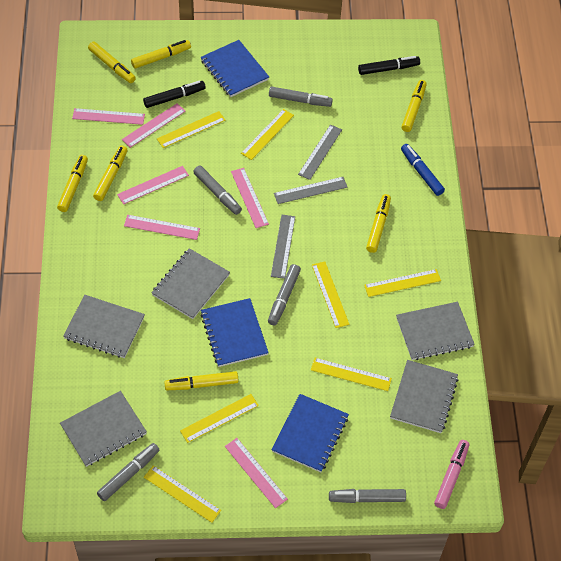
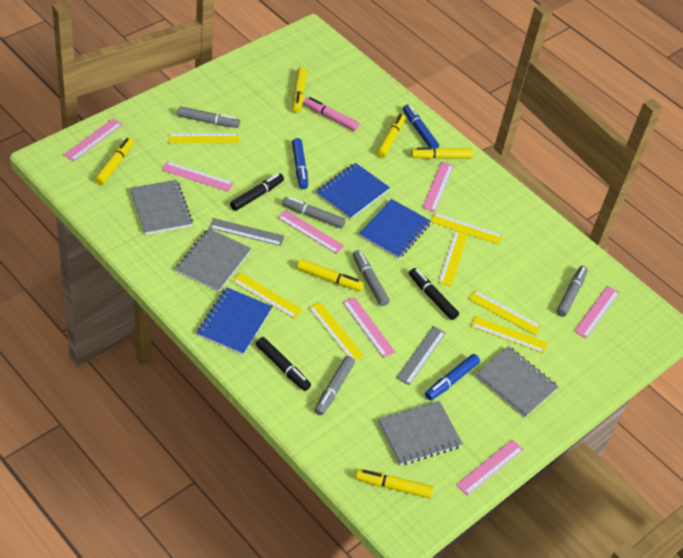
black marker: [143,81,206,108] [358,56,420,75] = 2 -> [230,173,284,211] [256,337,311,391] [409,268,459,320] = 3
blue marker: [401,144,445,196] = 1 -> [292,138,308,189] [403,104,439,149] [425,354,480,400] = 3
grey notebook: [60,391,147,467] [63,295,145,358] [151,248,230,319] [390,360,459,433] [396,302,475,360] = 5 -> [130,180,193,235] [176,229,251,292] [378,401,463,465] [476,346,559,417] = 4
grey ruler: [271,215,295,279] [274,177,348,204] [298,124,342,180] = 3 -> [209,218,284,246] [396,326,446,385] = 2
pink ruler: [72,108,145,125] [117,166,189,204] [122,103,185,148] [124,215,200,240] [225,438,288,508] [231,168,269,228] = 6 -> [64,118,123,162] [162,161,234,192] [277,210,344,254] [342,297,396,358] [422,162,454,212] [456,439,524,496] [574,286,620,338] = 7
yellow marker: [57,155,88,212] [88,42,136,83] [93,146,128,201] [131,40,191,69] [164,371,238,390] [366,194,391,253] [401,80,427,132] = 7 -> [95,137,134,185] [292,67,307,113] [297,259,364,291] [356,469,433,498] [377,113,405,158] [411,147,473,159] = 6

